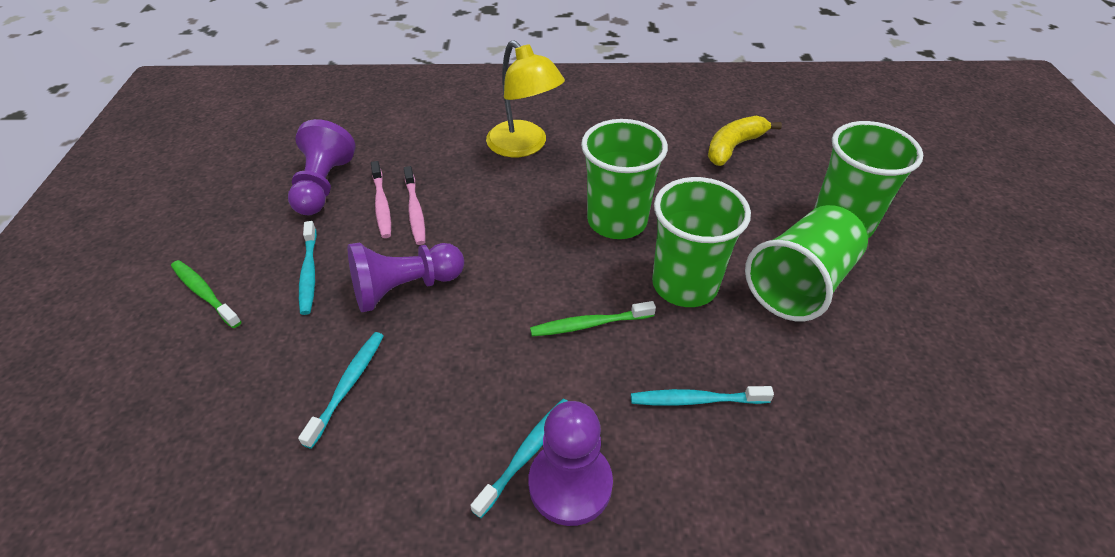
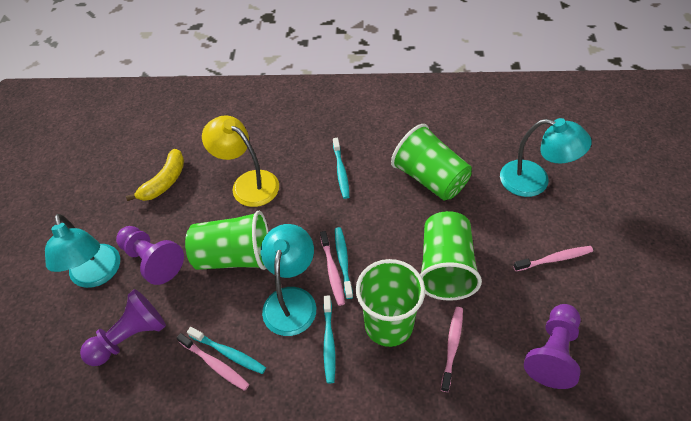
green toothbrush: [171,260,242,328] [530,301,656,336] = 2 -> none = 0
pink toothbrush: [371,161,391,238] [404,166,425,245] = 2 -> [176,333,249,391] [320,231,345,306] [441,307,463,392] [513,246,593,271] = 4
turquoise lamp: none = 0 -> [45,214,120,288] [261,224,316,336] [500,118,592,197] = 3

